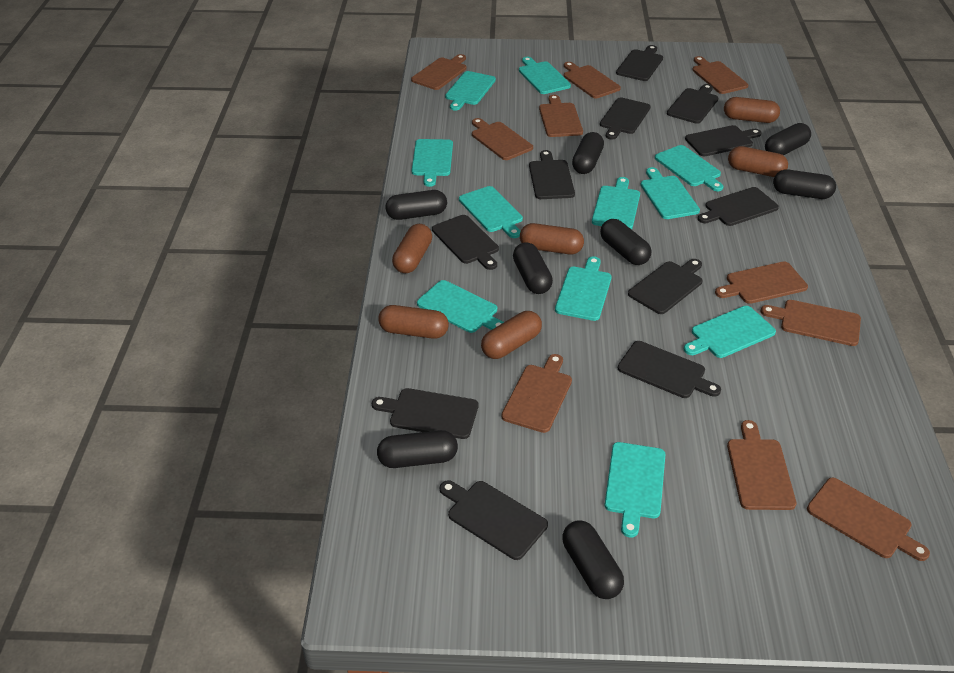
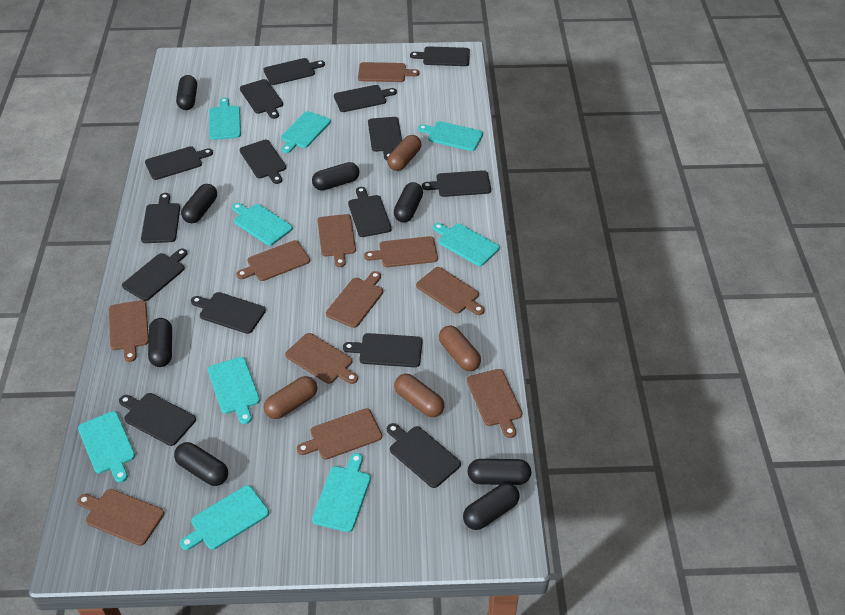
black cutting board: [372,388,478,439] [432,215,499,270] [440,480,548,560] [529,150,575,199] [600,97,651,140] [616,45,663,81] [618,341,721,398] [628,259,702,314] [667,84,719,124] [685,125,762,156] [698,187,779,226] = 11 -> [119,393,196,446] [122,248,188,301] [141,193,180,243] [145,146,213,180] [191,292,266,334] [240,79,283,119] [240,140,286,184] [263,58,325,85] [334,85,397,112] [343,333,423,367] [348,187,392,237] [368,117,402,160] [387,423,461,488] [410,46,470,66] [422,170,491,197] = 15
brown capsule: [378,305,449,339] [392,224,432,273] [481,311,542,359] [520,223,584,254] [724,97,780,123] [728,146,788,177] = 6 -> [264,376,317,419] [387,135,421,171] [394,374,445,417] [439,326,481,371] = 4
brown cutting board: [411,54,467,90] [472,118,533,160] [501,354,572,433] [539,94,583,137] [564,62,621,98] [692,56,748,94] [715,261,808,304] [727,420,796,510] [761,300,861,346] [807,478,930,561] = 10 -> [77,489,164,546] [109,300,149,362] [236,240,310,281] [285,333,358,384] [297,409,382,460] [317,214,356,267] [326,271,383,328] [358,62,419,82] [364,236,438,267] [416,267,484,315] [467,369,522,438] = 11
turquoise cutting board: [412,139,453,187] [417,280,504,333] [445,71,496,111] [459,186,523,238] [519,57,571,94] [555,256,612,321] [592,177,640,229] [604,442,665,537] [640,167,700,219] [655,145,724,191] [684,306,776,358] = 11 -> [78,411,135,483] [180,485,269,550] [208,357,260,424] [209,98,241,140] [232,203,293,246] [281,111,331,153] [312,453,371,532] [418,121,483,151] [433,223,500,266] = 9

